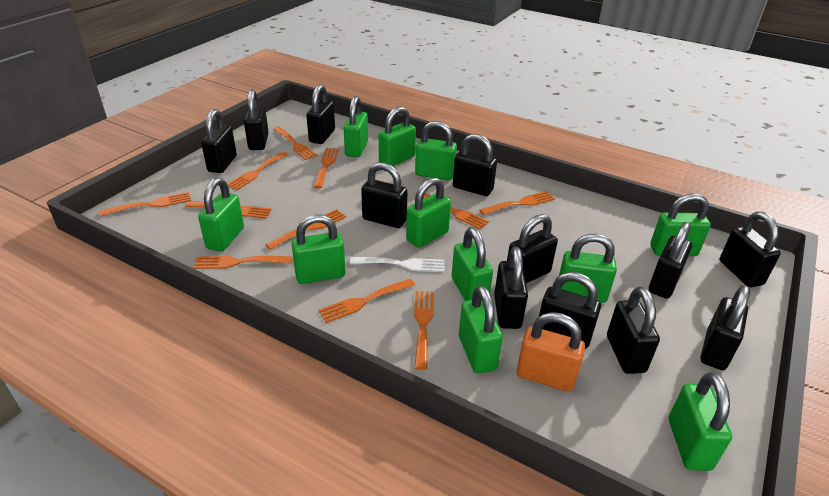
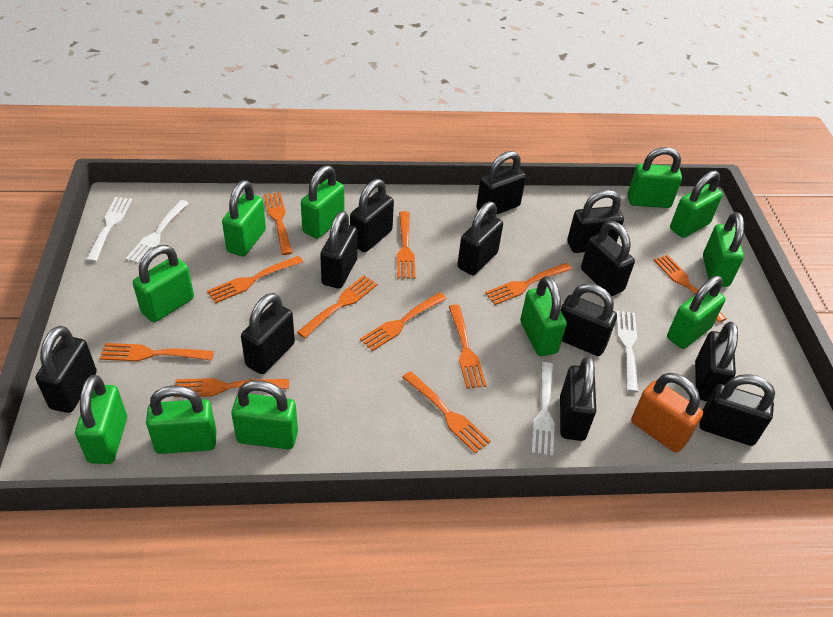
white fork: [350,257,445,272] = 1 -> [86,197,132,262] [126,200,189,264] [532,362,555,456] [616,311,638,392] = 4

